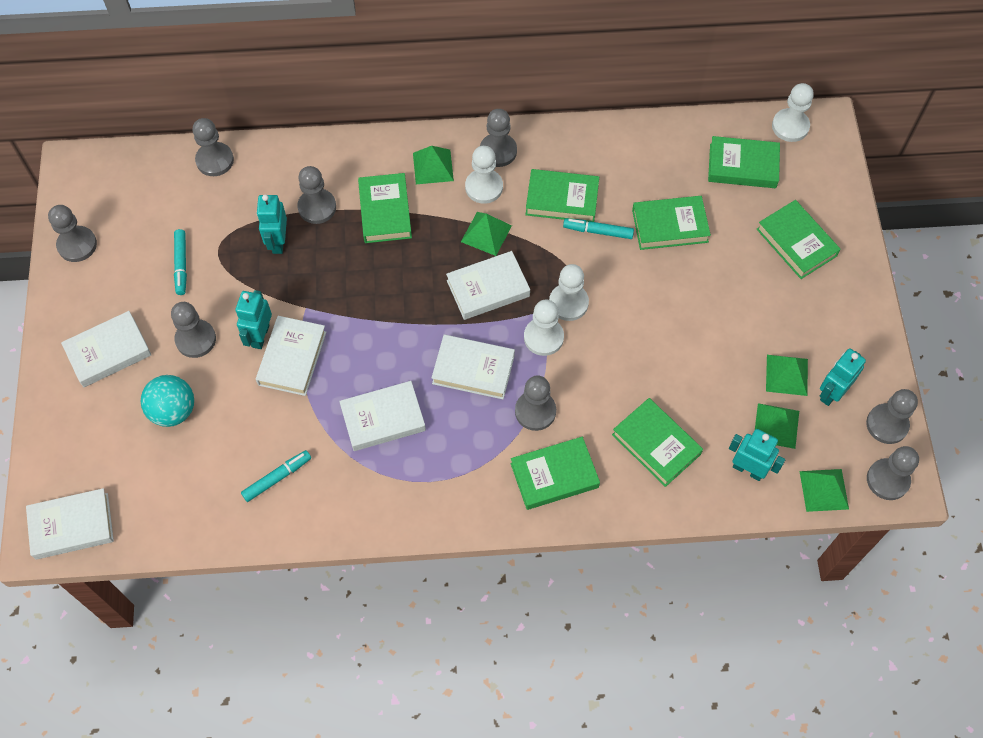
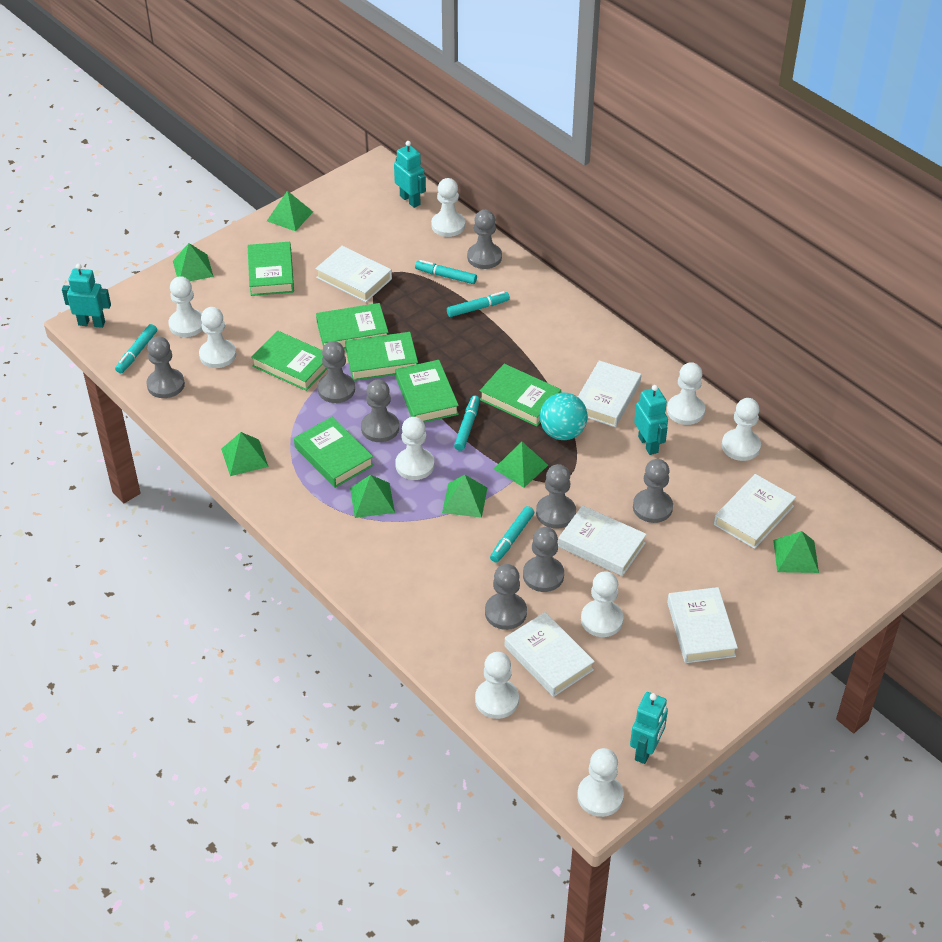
green pyramid: [413,146,454,184] [461,212,512,256] [755,403,799,449] [766,355,808,396] [800,469,849,512] = 5 -> [173,243,214,281] [221,432,269,476] [267,191,313,231] [350,475,395,518] [442,475,487,518] [494,442,548,488] [773,531,819,573] = 7
turquoise marker: [174,229,187,295] [241,450,311,502] [563,218,634,239] = 3 -> [115,324,157,373] [415,260,477,284] [447,291,510,317] [454,396,480,451] [490,506,534,563] = 5
white pawn: [465,146,503,204] [524,300,564,356] [549,264,589,321] [772,83,814,142] = 4 -> [168,276,202,337] [199,307,236,368] [395,417,434,480] [431,178,465,237] [475,652,519,719] [577,748,624,817] [581,571,623,637] [667,362,705,425] [722,398,761,461] = 9

